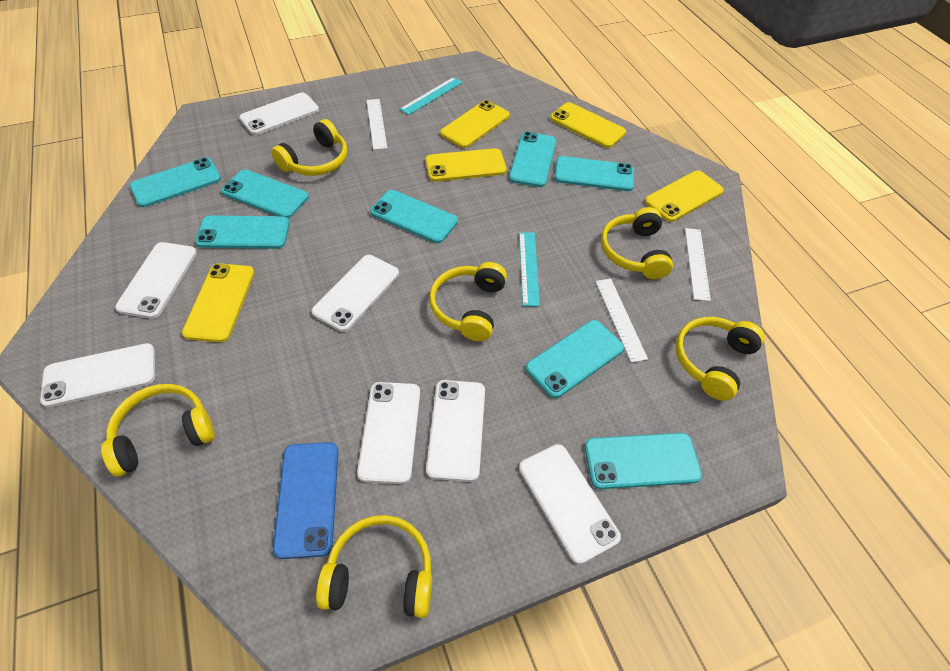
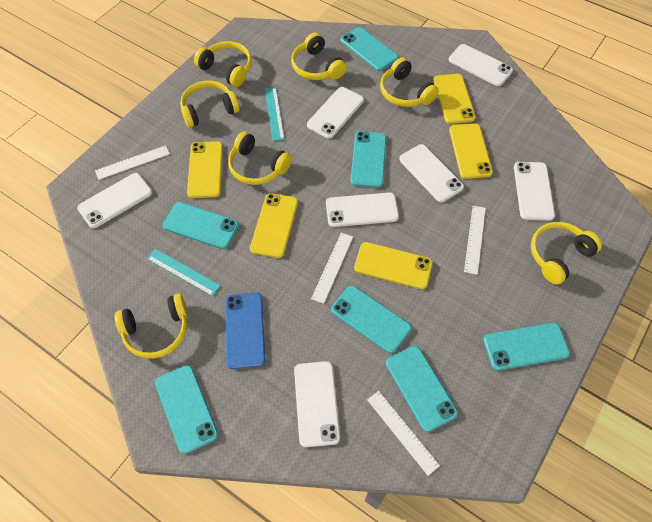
turquoise phone: [130,158,221,207] [195,215,290,249] [221,170,309,218] [370,190,458,243] [509,132,556,187] [526,320,624,398] [554,156,634,191] [585,433,702,489] = 8 -> [155,365,218,454] [163,202,239,249] [331,286,411,353] [341,27,398,71] [351,131,386,188] [386,346,458,432] [483,323,570,371] = 7
white ruler: [367,99,387,150] [595,279,648,363] [685,228,711,301] = 3 -> [95,145,170,180] [311,233,353,304] [367,391,440,476] [464,206,486,275] = 4
yellow headphones: [101,384,215,476] [271,119,347,176] [316,515,432,618] [429,262,507,341] [601,207,673,279] [676,317,765,401] = 6 -> [115,294,188,359] [180,81,240,128] [194,41,252,87] [228,131,292,185] [291,33,347,80] [380,57,439,107] [531,222,602,284] = 7

